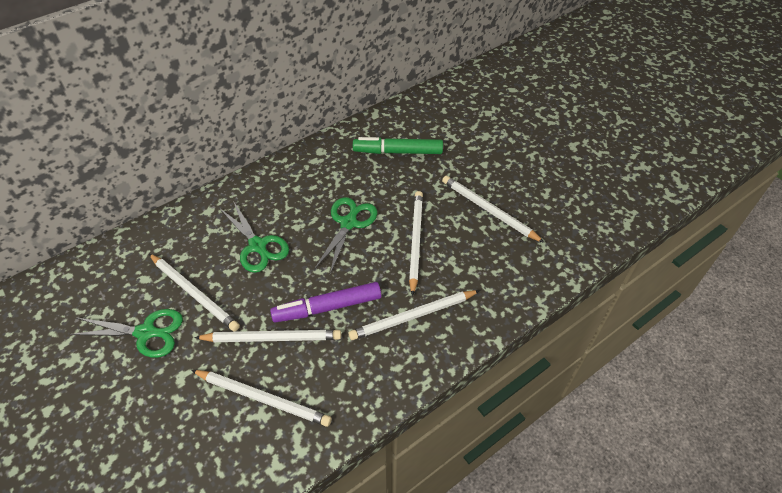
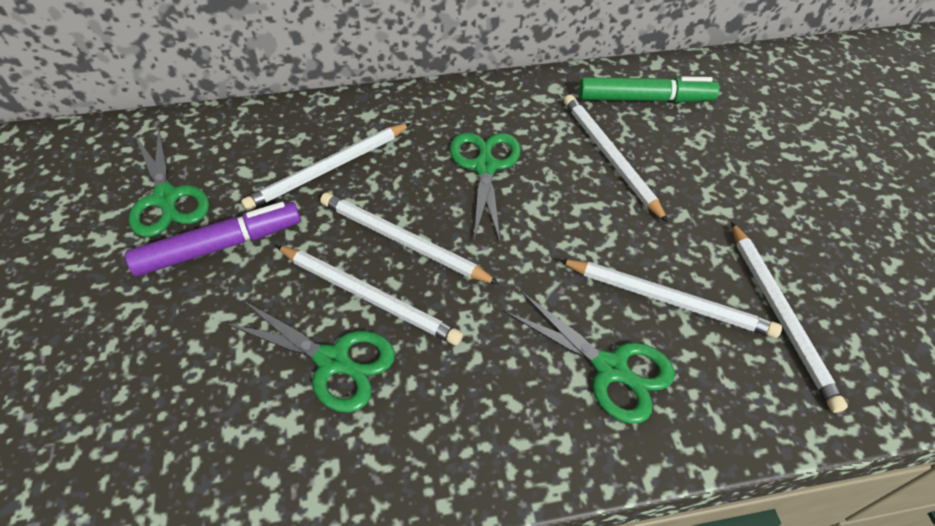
green scissors: [69,309,183,358] [219,201,289,273] [314,197,377,274] = 3 -> [129,127,209,237] [225,300,395,413] [450,133,521,241] [504,291,675,424] = 4

